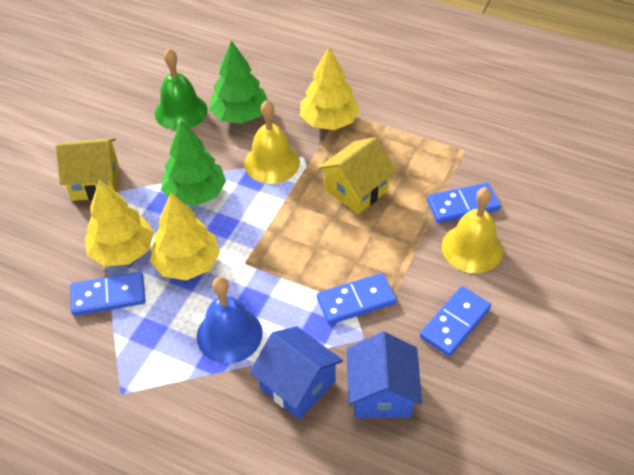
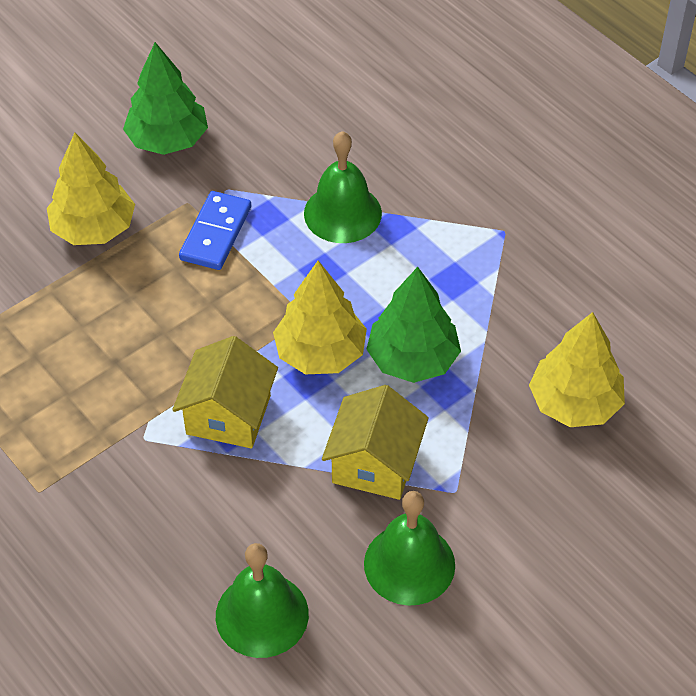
blue bell: [197,277,263,364] = 1 -> none = 0
blue domino: [70,272,146,316] [317,273,396,324] [420,286,491,356] [427,183,501,223] = 4 -> [179,191,251,270] = 1
blue house: [250,326,343,419] [347,332,422,418] = 2 -> none = 0
green bell: [155,48,208,130] = 1 -> [216,543,309,658] [304,131,382,243] [364,491,455,605] = 3
yellow bell: [244,100,300,184] [442,187,503,273] = 2 -> none = 0

